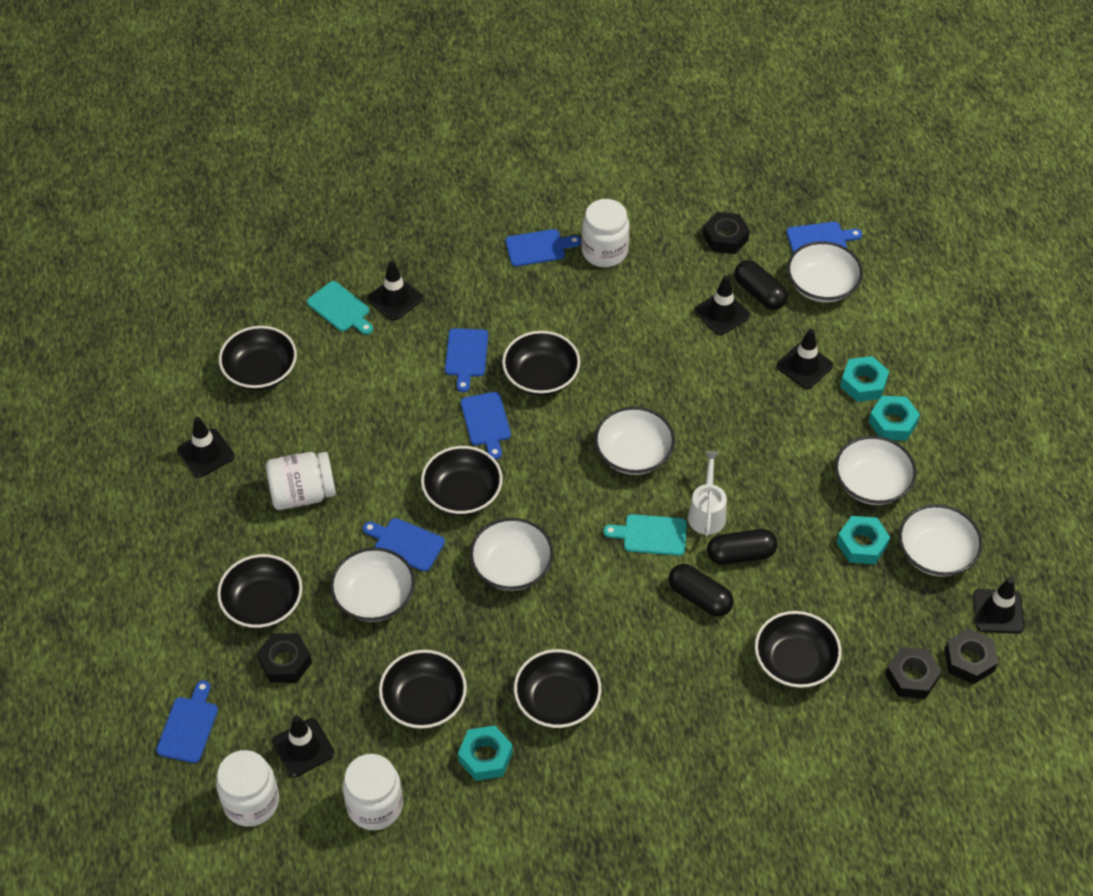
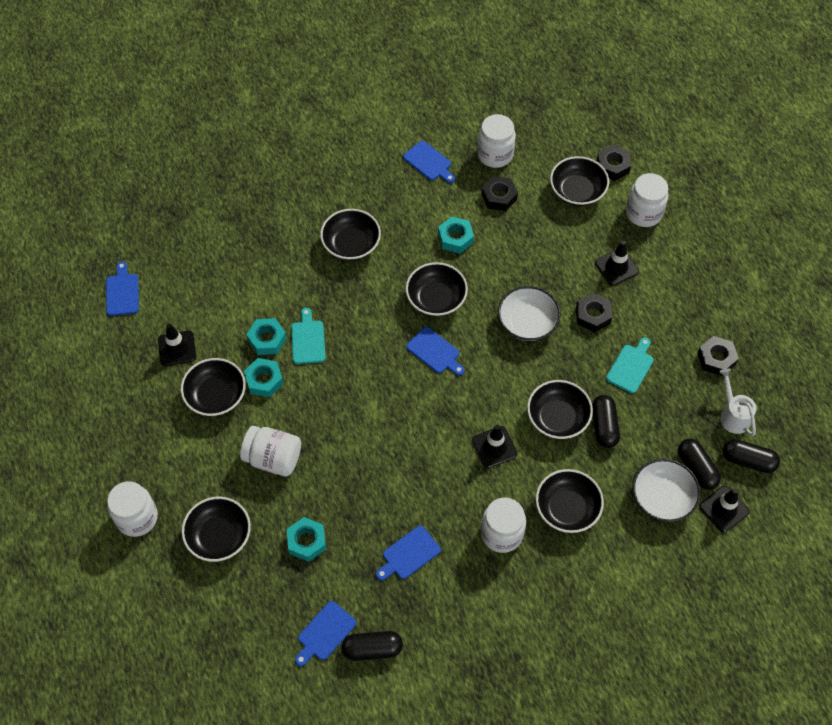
black capsule: [668,564,734,617] [707,529,778,565] [734,260,788,310] = 3 -> [341,631,403,661] [592,395,620,448] [678,439,721,490] [723,439,780,473] = 4
black traffic cone: [177,417,235,477] [272,716,335,777] [368,261,423,320] [694,276,750,335] [776,329,833,389] [973,577,1024,634] = 6 -> [158,324,196,366] [472,425,518,468] [595,241,639,286] [699,486,749,533] = 4
blue cutting board: [156,680,218,763] [363,518,445,572] [445,328,488,392] [461,392,511,459] [505,229,581,266] [786,222,862,253] = 6 -> [106,261,139,316] [295,601,356,666] [376,526,441,580] [403,141,455,183] [406,327,465,376] = 5
white bowl: [330,547,415,622] [470,518,554,591] [595,407,675,475] [787,241,863,302] [835,436,917,505] [899,504,983,577] = 6 -> [498,286,561,341] [633,459,701,522] = 2
white jar: [216,750,279,827] [265,452,336,510] [342,754,403,830] [581,199,629,267] = 4 -> [107,481,158,537] [240,426,301,477] [477,114,516,168] [481,497,526,553] [626,173,668,227] = 5

